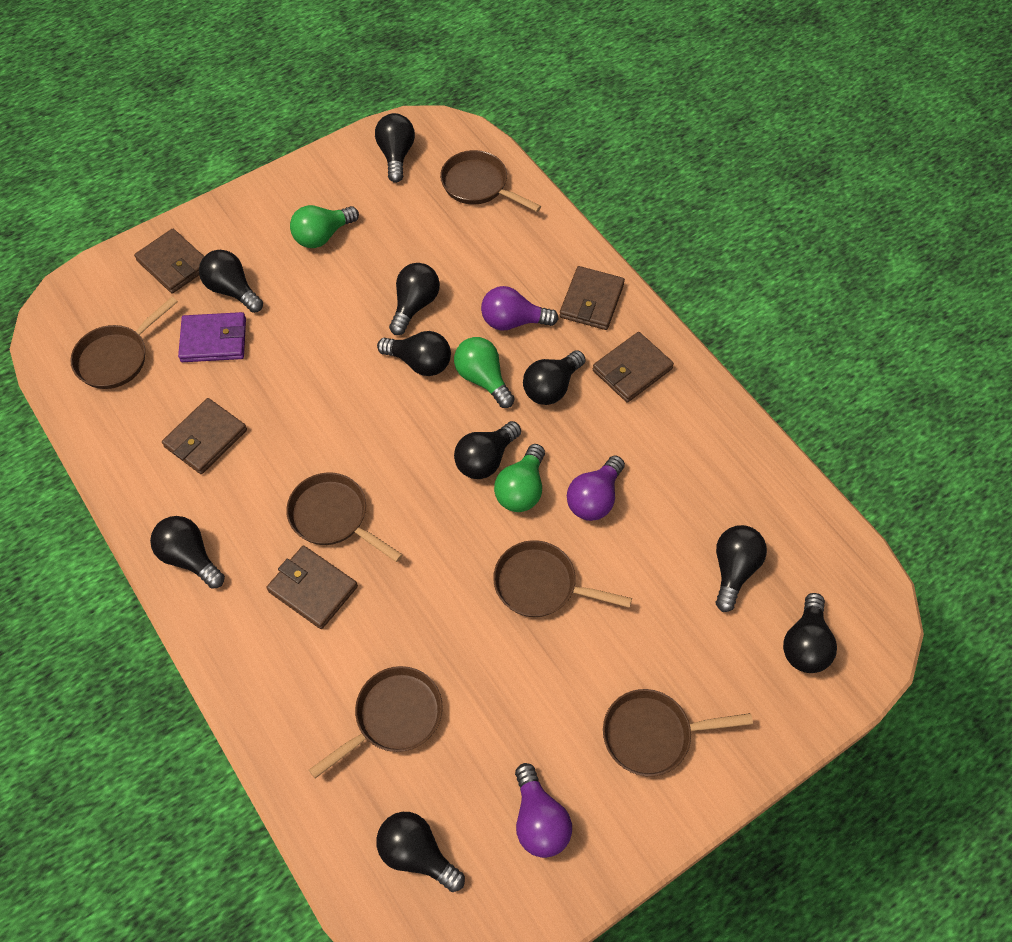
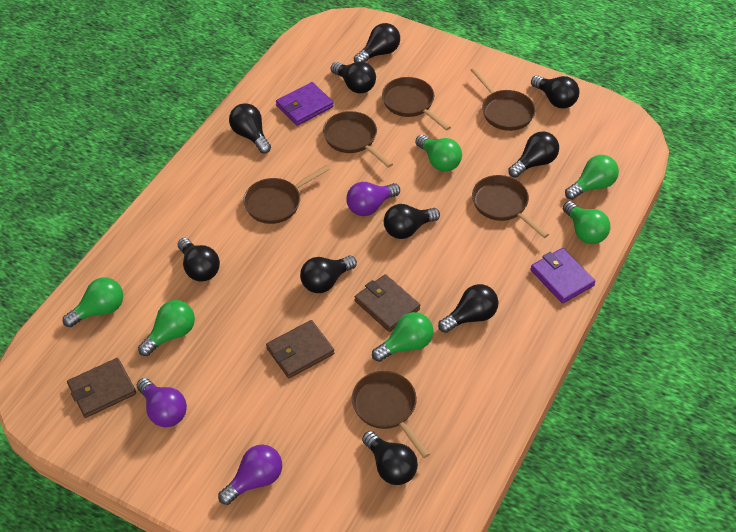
brown wallet: [134,229,204,294] [162,398,247,474] [266,546,358,629] [560,266,625,330] [593,332,674,402] = 5 -> [67,358,136,418] [266,320,334,378] [355,274,420,332] = 3
green light bulb: [290,205,359,248] [454,337,515,408] [494,444,545,512] = 3 -> [63,277,123,327] [138,300,195,356] [372,312,433,362] [415,135,462,172] [563,201,610,244] [565,155,619,200] = 6
purple wallet: [178,312,246,362] = 1 -> [276,82,334,126] [531,248,596,304] = 2

